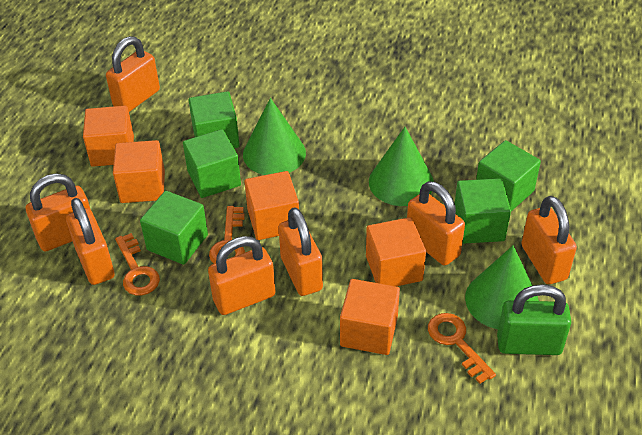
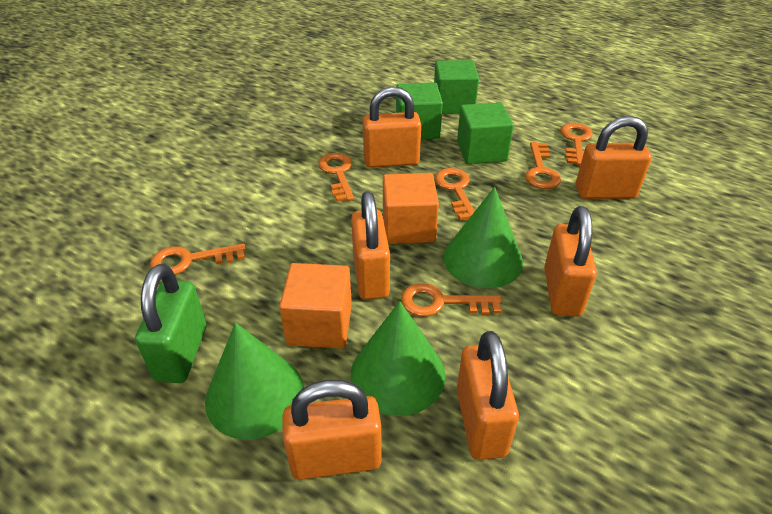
green cube: [140,191,208,265] [183,129,241,198] [189,91,240,148] [455,178,511,244] [476,140,541,211] = 5 -> [396,82,443,139] [434,60,479,114] [457,102,514,164] = 3
orange cube: [83,106,134,167] [113,140,165,203] [244,171,299,240] [340,279,400,355] [366,217,426,286] = 5 -> [279,263,352,349] [383,173,439,244] = 2
orange key: [115,233,160,296] [209,206,245,264] [428,313,496,384] = 3 -> [150,244,246,275] [318,153,354,202] [401,283,502,317] [435,168,475,220] [525,142,561,189] [560,123,593,165] = 6
orange padlock: [26,174,91,251] [66,198,115,285] [106,36,160,112] [208,236,276,315] [278,207,323,296] [407,181,465,265] [521,196,577,284] = 7 -> [282,380,382,480] [351,191,390,300] [363,87,421,168] [457,331,519,460] [544,206,597,317] [576,116,652,199] = 6

